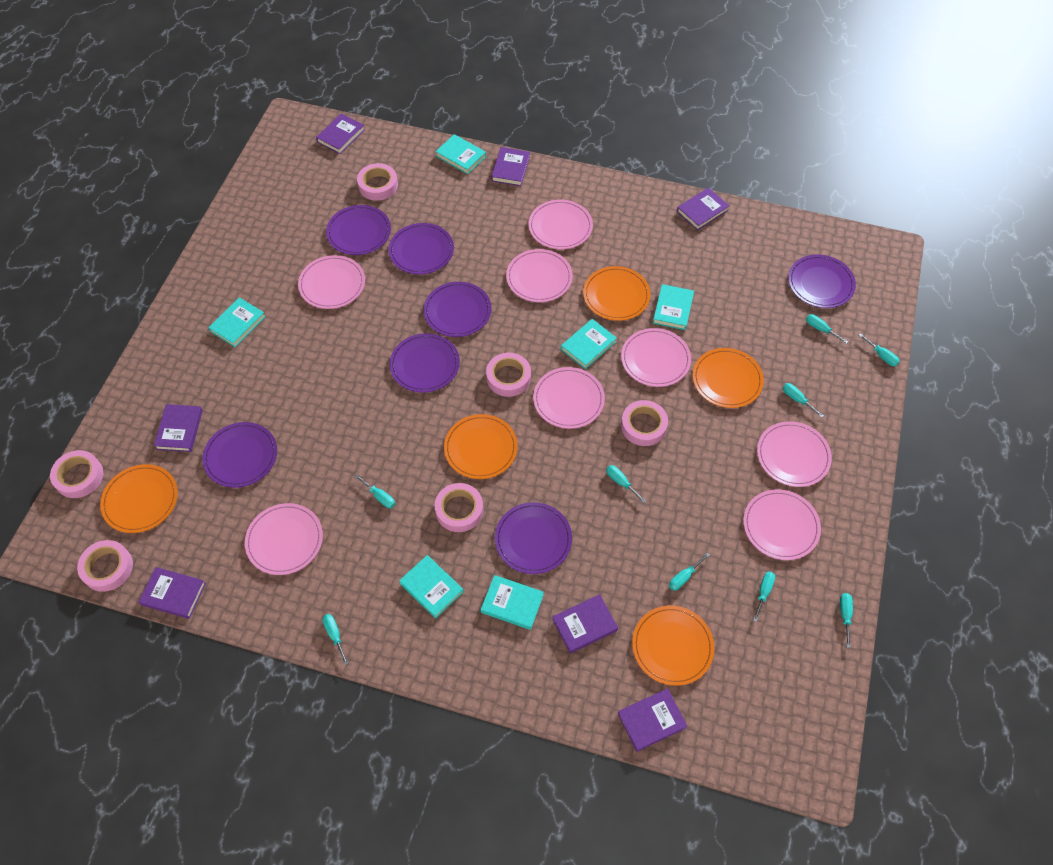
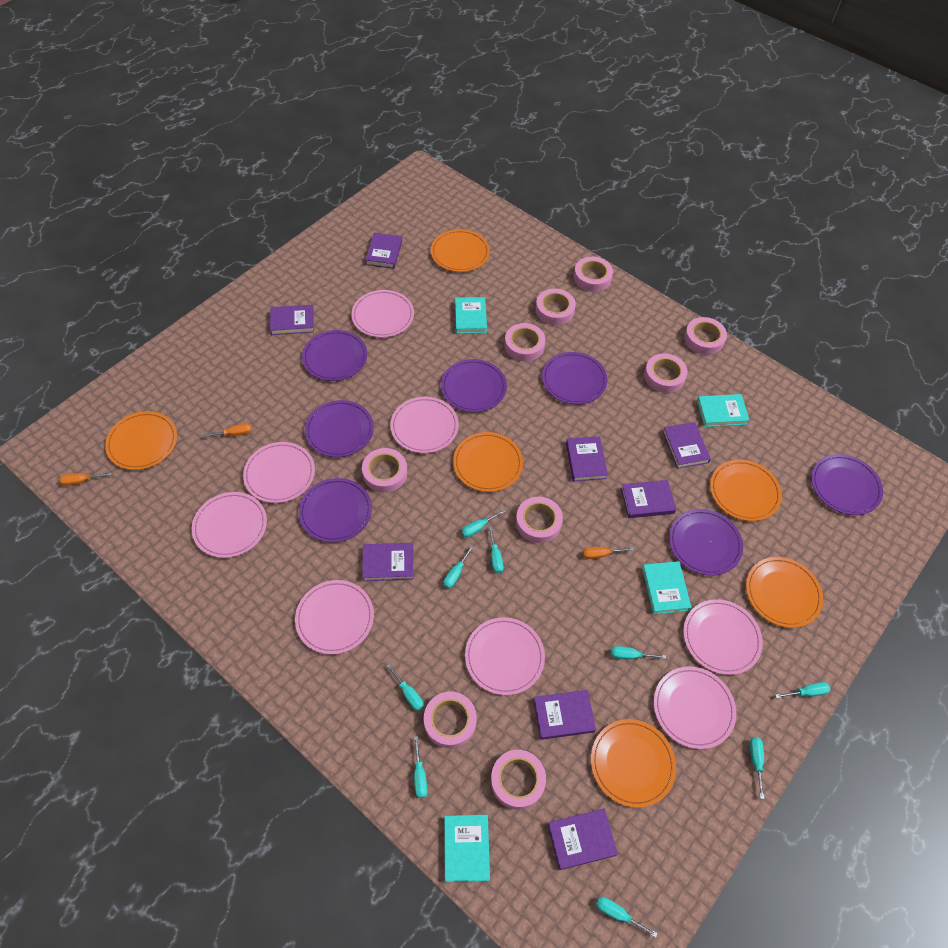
orange plate: [100,464,178,533] [444,414,518,479] [583,266,651,321] [632,606,715,686] [693,348,764,408] = 5 -> [105,411,177,470] [431,229,490,272] [453,432,523,492] [591,719,676,808] [710,459,782,521] [746,557,823,628] = 6
orange screwdriver: none = 0 -> [59,472,112,486] [203,423,252,438] [583,547,634,559] = 3
pink tape: [50,450,103,498] [77,540,133,592] [357,163,398,201] [435,483,483,532] [486,353,531,397] [621,400,668,446] = 6 -> [362,448,407,492] [424,691,477,748] [491,750,546,810] [504,323,545,361] [516,497,563,543] [536,289,576,325] [574,257,613,292] [644,353,688,393] [684,317,727,355] = 9
purple book: [138,567,206,619] [154,404,203,452] [316,113,365,154] [491,147,530,186] [552,594,618,654] [618,688,687,752] [677,188,729,230] = 7 -> [270,305,314,335] [362,543,413,581] [365,233,402,269] [534,690,596,740] [548,809,618,870] [566,436,608,481] [621,480,676,518] [662,422,711,469] = 8
turquoise book: [208,297,266,347] [399,555,464,619] [435,134,486,174] [481,575,544,630] [561,319,617,369] [653,284,694,330] = 6 -> [444,815,490,882] [455,297,487,333] [642,561,691,614] [697,394,750,427] = 4

